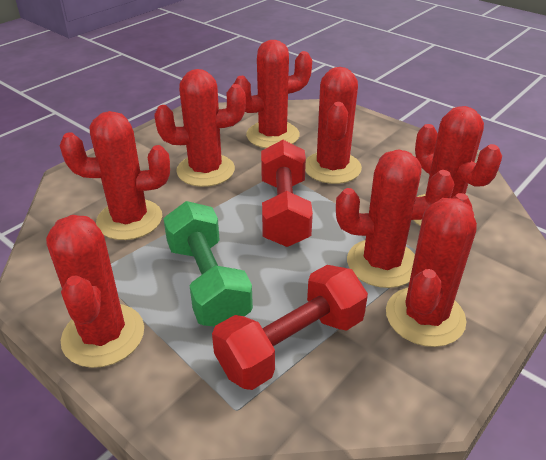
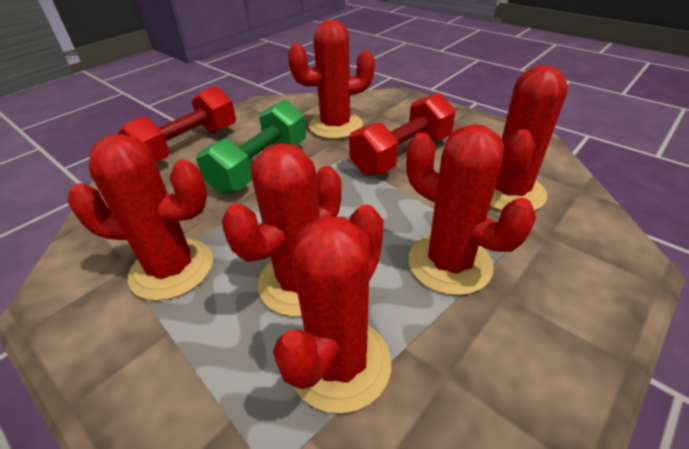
red cactus: [46,215,144,368] [60,111,170,240] [155,69,246,187] [234,40,312,148] [305,67,362,184] [336,150,454,288] [386,193,477,347] [414,106,502,226] = 8 -> [68,134,213,301] [222,143,342,317] [273,205,391,413] [288,20,375,139] [406,124,536,295] [490,65,568,211] = 6

